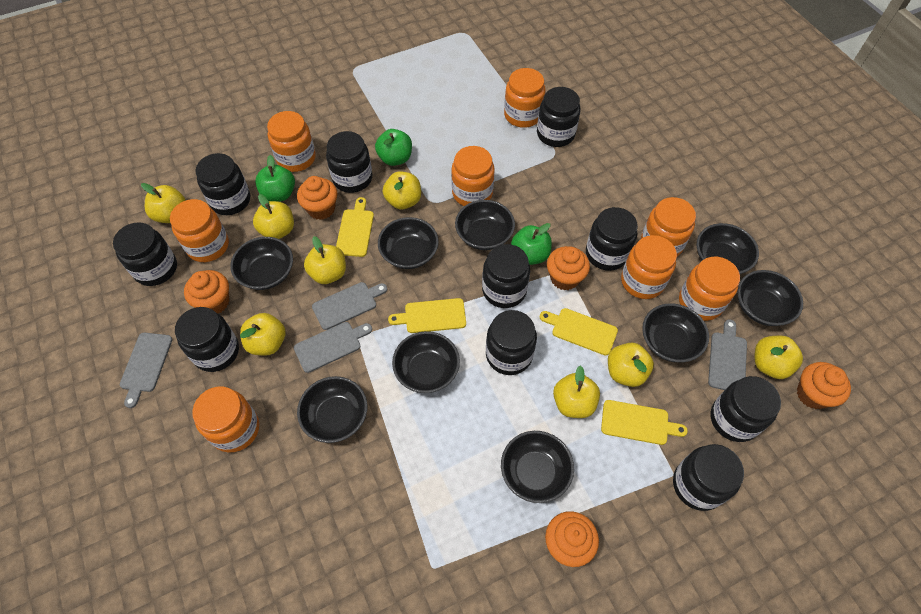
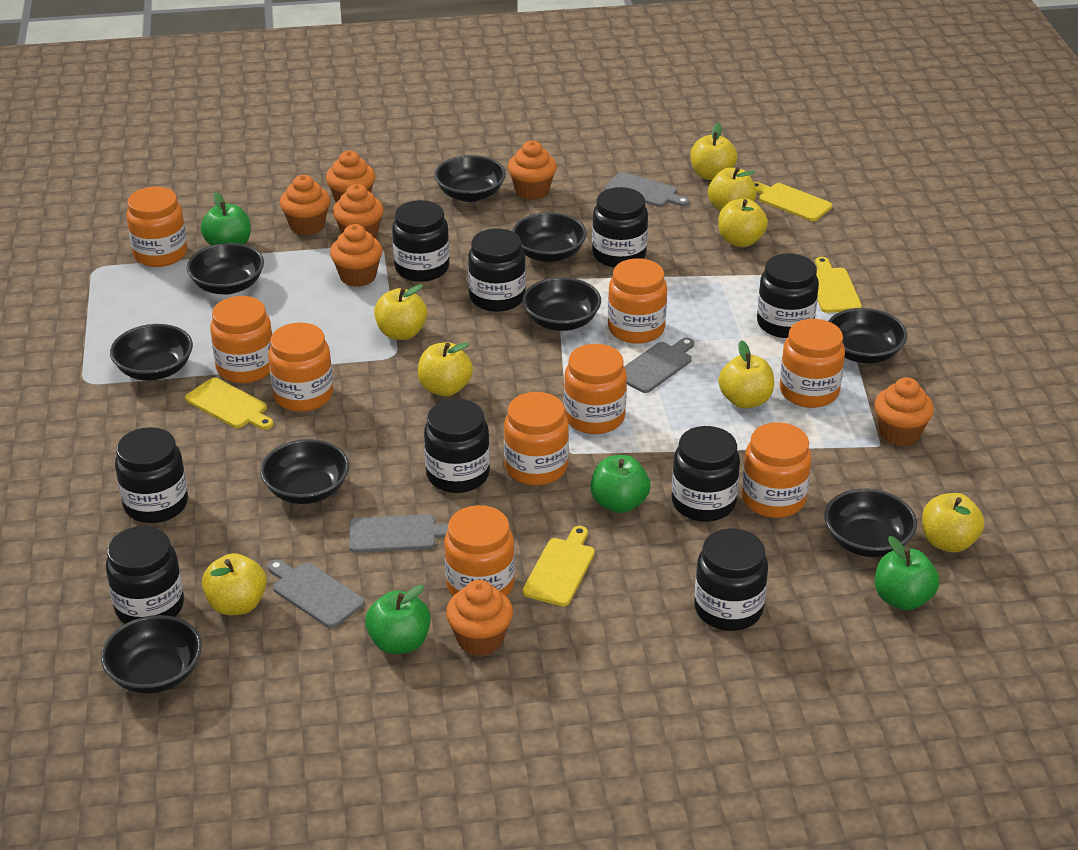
black jar: [113,222,177,286] [175,307,239,372] [195,153,250,215] [326,131,372,193] [482,244,530,308] [486,310,537,375] [537,87,580,147] [586,207,638,271] [673,444,744,511] [711,376,781,442] = 10 -> [106,526,184,624] [115,427,188,523] [392,200,449,282] [424,399,490,493] [468,228,526,312] [592,187,648,268] [672,426,740,522] [694,528,768,631] [757,253,819,338] = 9
green apple: [255,155,295,202] [375,129,412,166] [511,223,552,265] = 3 -> [201,192,251,246] [365,585,430,654] [590,455,650,513] [875,536,939,610] = 4
orange cupcake: [184,270,229,313] [297,176,337,220] [545,511,599,567] [547,246,590,291] [797,362,851,409] = 5 -> [280,175,330,235] [326,151,375,203] [330,224,383,287] [333,184,384,239] [446,580,513,656] [508,141,557,200] [874,377,934,446] = 7
orange jar: [170,199,229,262] [192,387,259,452] [267,111,316,172] [451,146,495,206] [504,68,546,128] [621,235,677,299] [641,197,696,257] [679,257,740,321] = 8 -> [126,186,187,267] [210,296,272,383] [268,322,333,412] [444,505,515,596] [504,392,569,486] [564,344,627,434] [608,258,667,344] [742,422,812,518] [780,319,845,408] = 9

